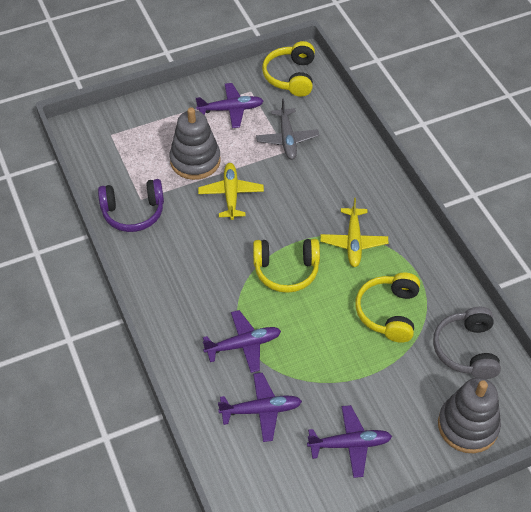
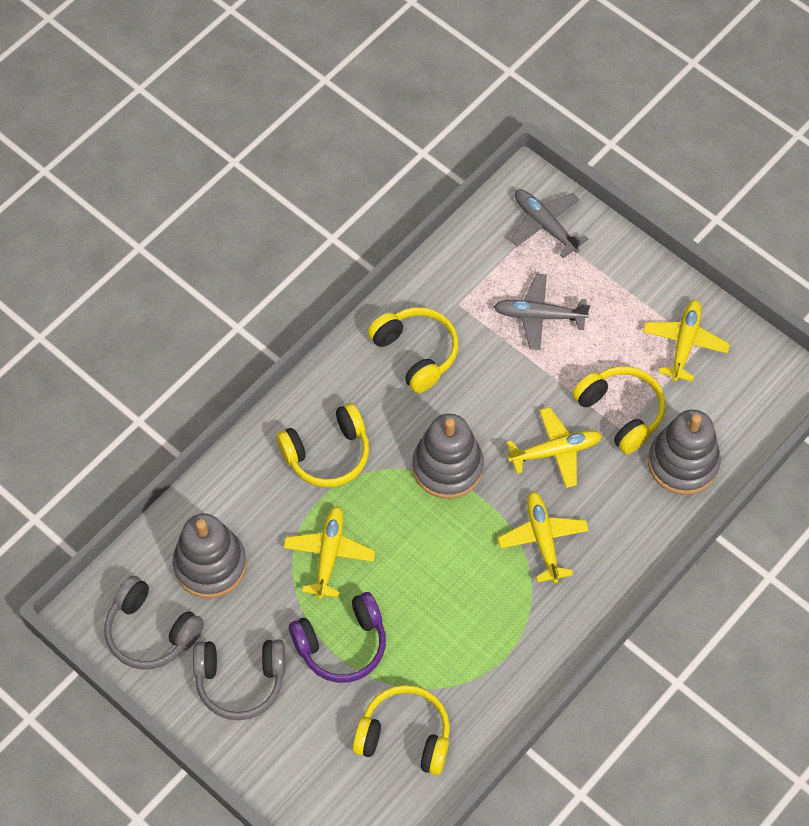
grey headphones: [433,307,501,379] = 1 -> [105,576,204,670] [193,640,285,720] = 2
grey plane: [256,99,319,160] = 1 -> [493,274,590,350] [510,189,588,258] = 2
grey stacking toy: [170,107,221,180] [438,378,501,453] = 2 -> [172,513,247,598] [412,414,484,499] [648,410,721,495] = 3
purple plane: [196,83,263,128] [203,310,281,373] [218,373,302,442] [307,405,392,478] = 4 -> none = 0
yellow headphones: [253,239,320,293] [262,41,315,97] [355,272,420,343] = 3 -> [276,403,369,487] [352,685,450,775] [368,307,459,393] [572,366,666,454] = 4
yellow plane: [198,163,264,220] [320,198,388,267] = 2 -> [283,506,375,599] [498,491,589,583] [506,407,602,488] [643,299,730,382] = 4

